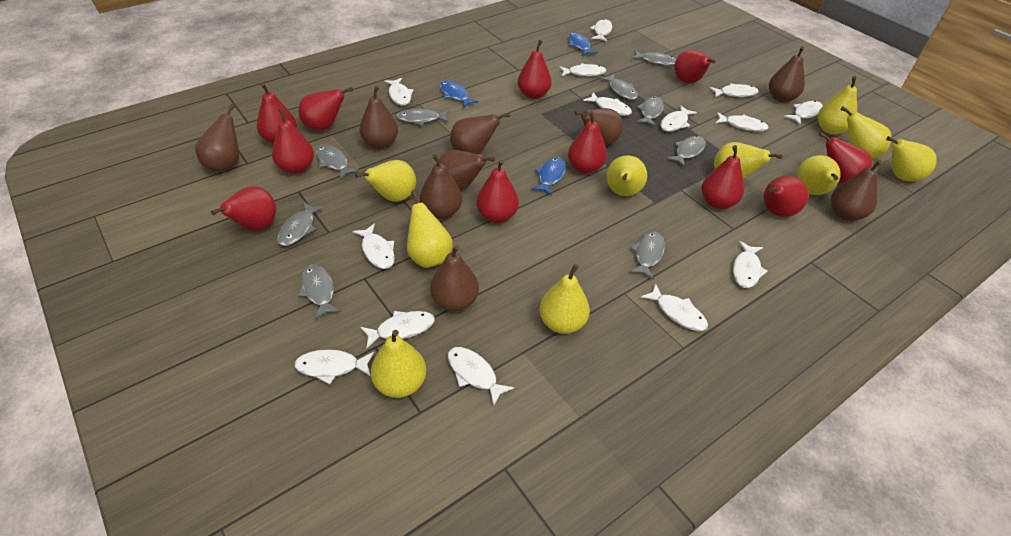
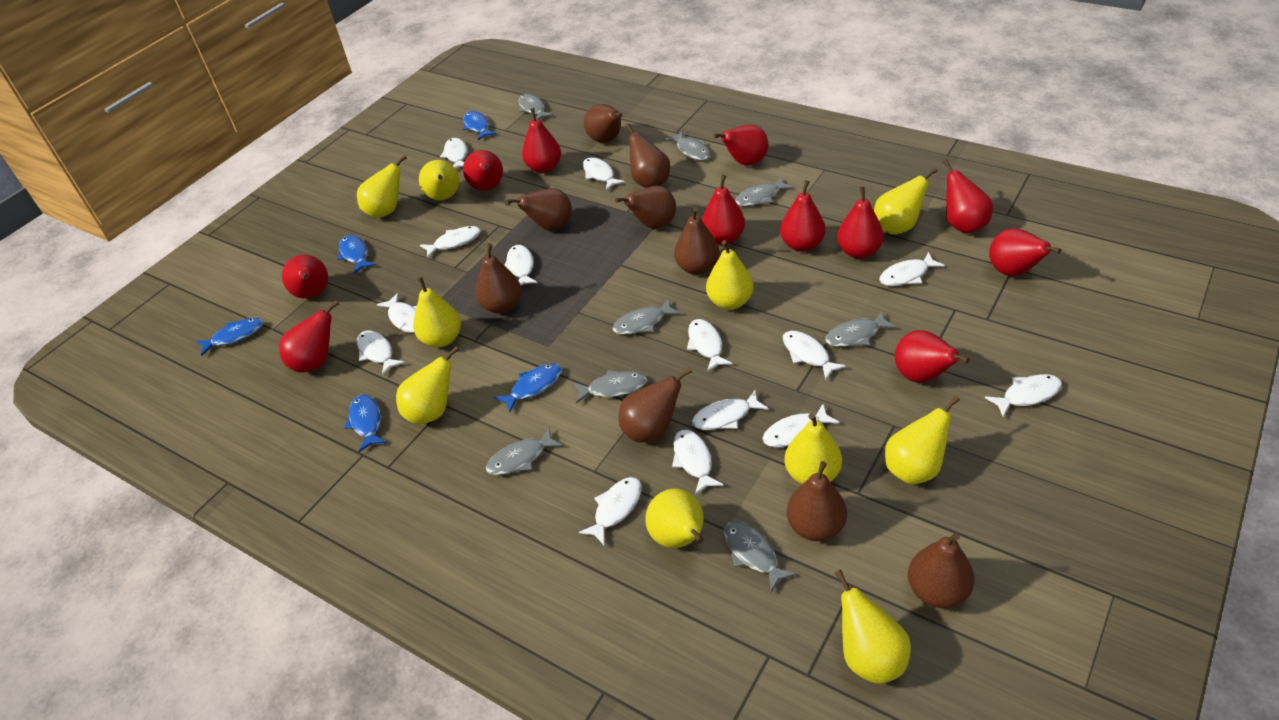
blue fish: [440,80,479,108] [531,157,566,195] [568,32,598,56] = 3 -> [196,318,263,356] [337,235,376,274] [344,395,387,452] [463,111,497,140] [494,364,561,412] = 5
grey fish: [277,202,325,246] [298,265,341,320] [316,145,359,179] [396,108,449,126] [600,74,638,100] [629,232,665,279] [632,50,676,65] [637,96,664,126] [666,136,706,167] = 9 -> [486,428,563,475] [518,94,553,119] [573,370,647,404] [613,298,681,335] [665,132,710,160] [724,521,797,592] [735,177,794,206] [825,311,897,347] = 8

